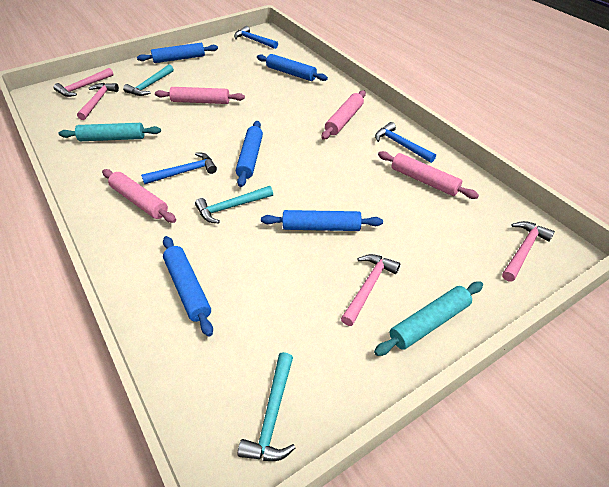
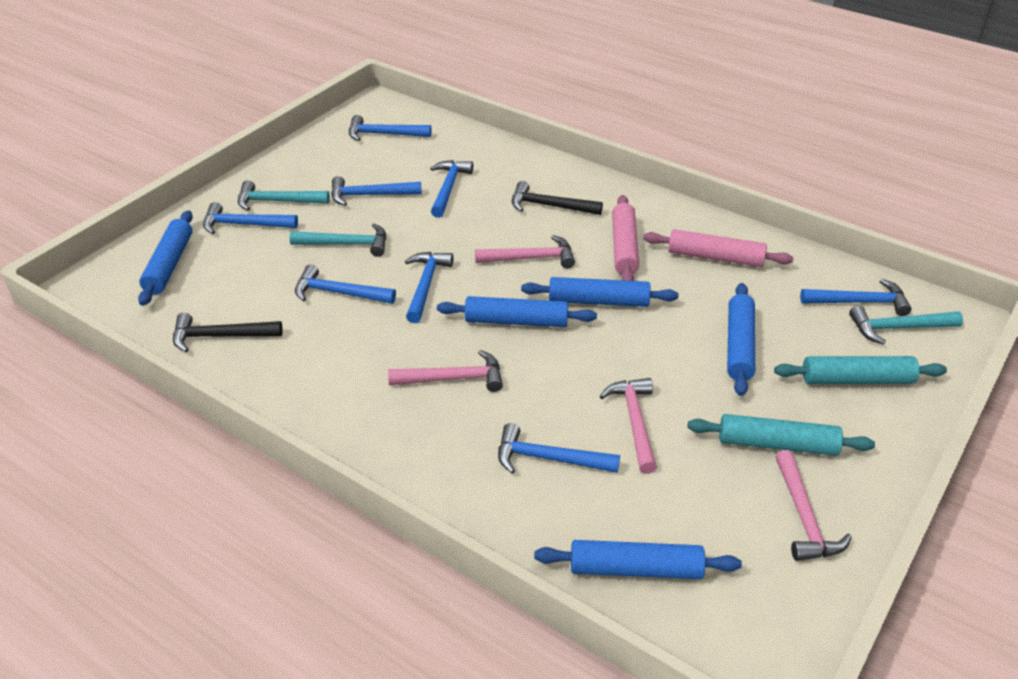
black hammer: none = 0 -> [173,313,283,352] [512,181,603,215] = 2
blue hammer: [141,152,217,184] [234,26,278,49] [375,122,436,163] = 3 -> [203,202,298,234] [295,264,396,304] [331,176,422,206] [349,115,431,141] [405,252,453,323] [430,160,473,218] [498,423,620,474] [800,279,912,316] = 8
pink rolling pin: [102,169,176,223] [155,87,245,104] [322,90,366,140] [378,151,479,199] = 4 -> [612,195,639,281] [643,229,793,267] = 2

